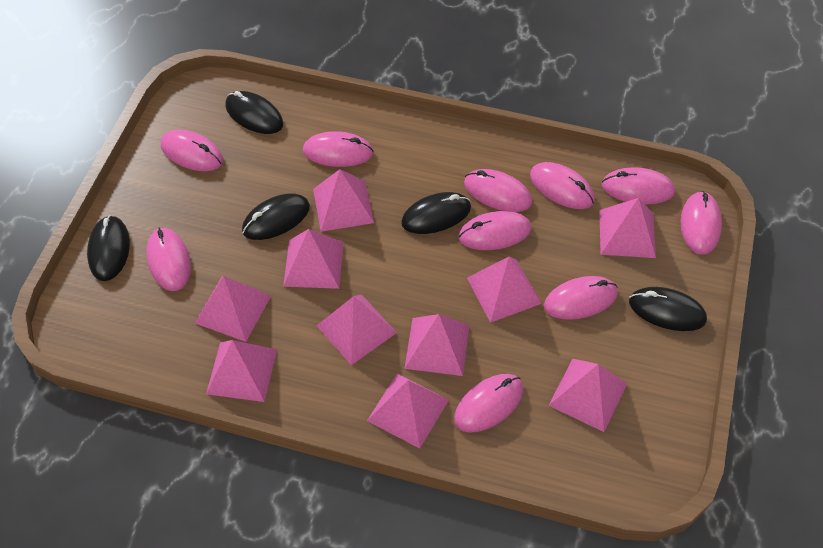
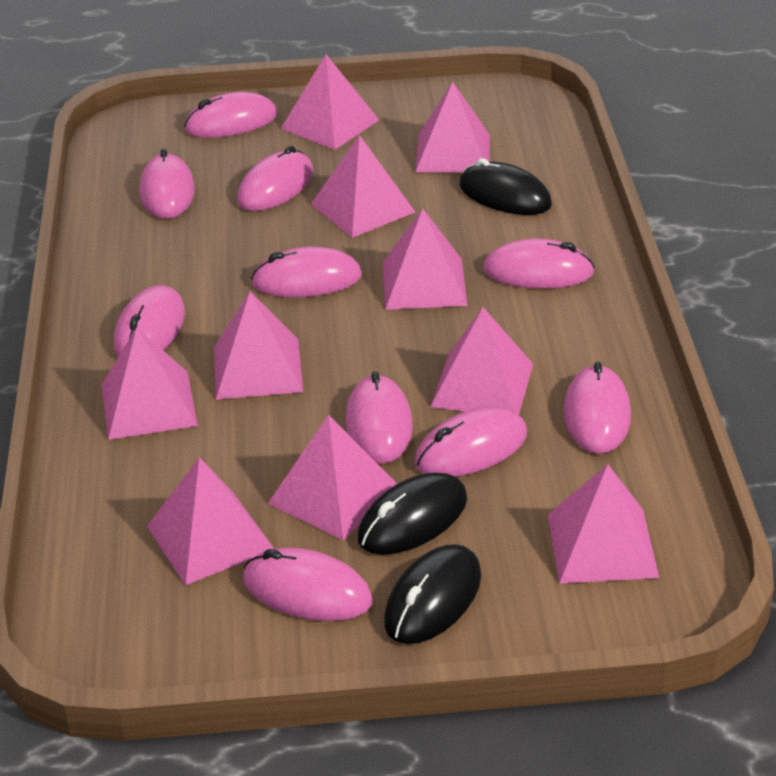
black mouse: [87,215,130,281] [225,91,283,134] [242,193,310,240] [401,192,471,234] [629,287,707,331] = 5 -> [358,473,467,555] [384,544,481,644] [459,158,552,215] = 3

